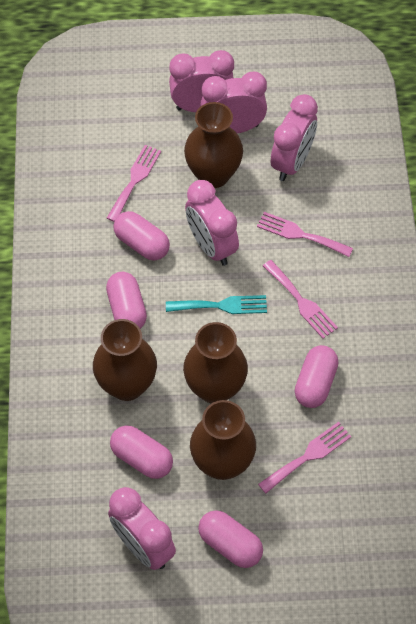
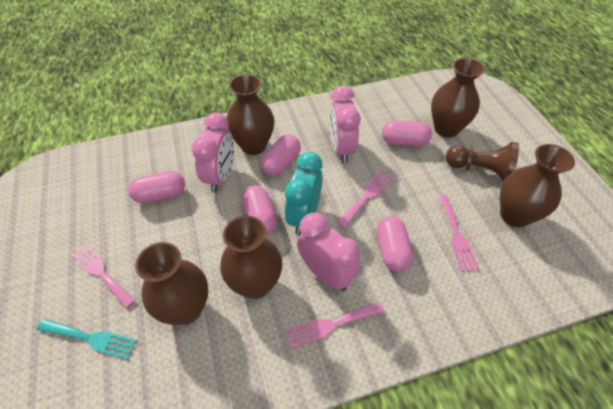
brown pawn: none = 0 -> [446,142,519,181] = 1
brown vase: [93,319,157,401] [183,322,248,404] [184,102,243,188] [190,400,256,480] = 4 -> [135,242,208,325] [220,216,282,299] [227,74,274,155] [431,58,485,137] [500,144,575,227] = 5
pink clock: [108,487,176,570] [169,50,234,112] [185,180,239,266] [200,72,267,134] [271,94,318,181] = 5 -> [192,113,234,192] [297,213,360,291] [329,86,360,163] = 3
turquoise clock: none = 0 -> [285,152,322,235] = 1

